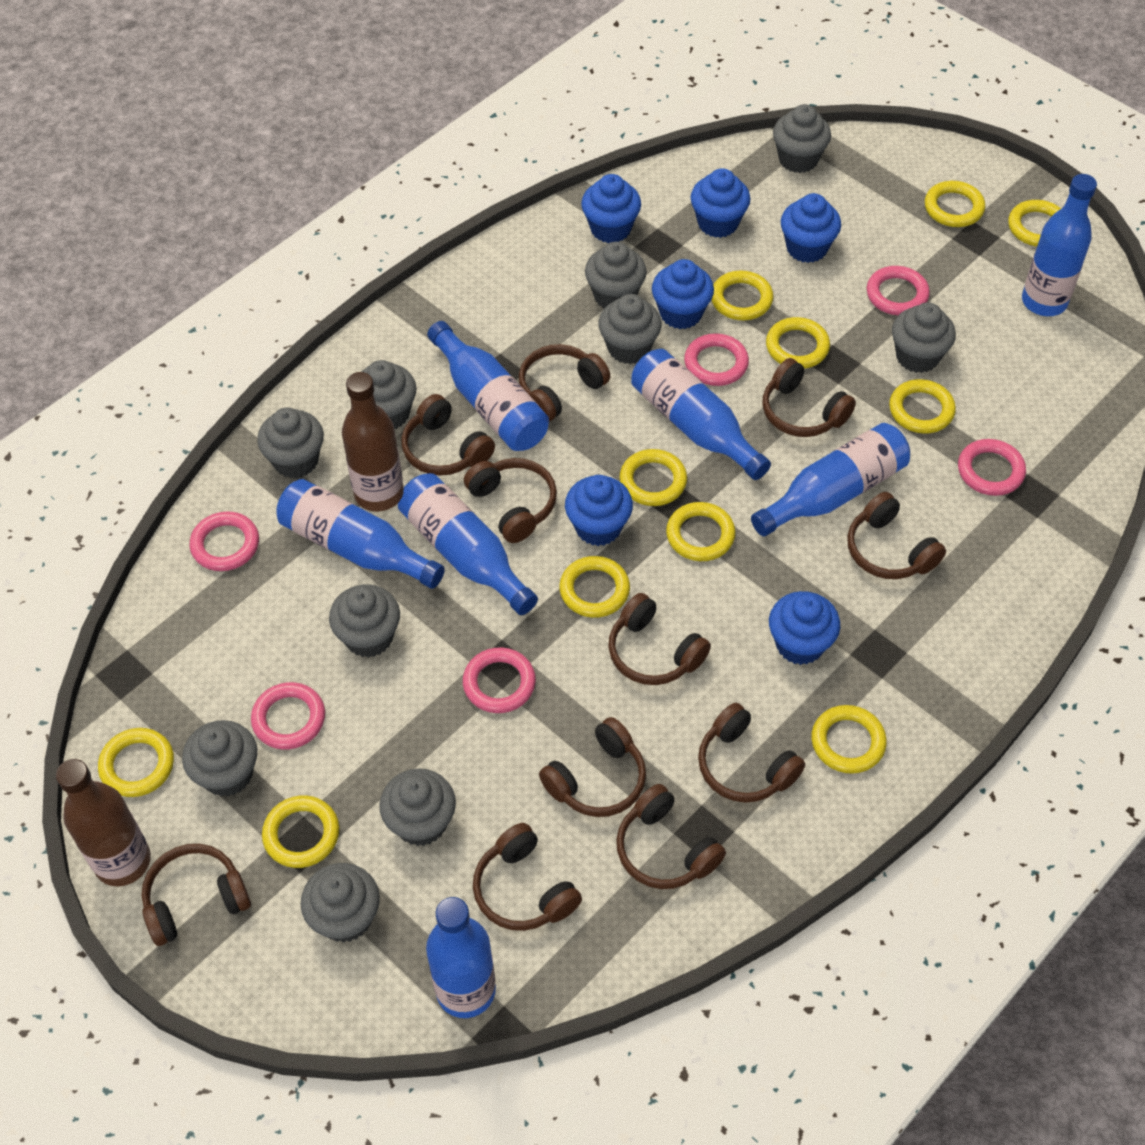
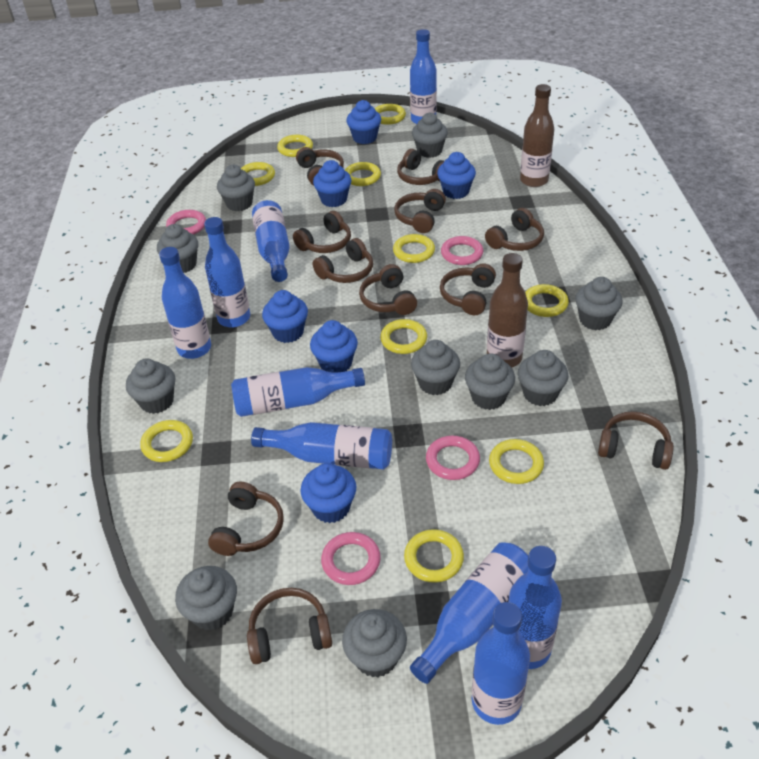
blue bottle: [276,479,445,589] [398,473,538,615] [426,897,496,1018] [427,321,549,451] [631,349,771,480] [751,423,910,536] [1022,174,1097,316] = 7 -> [159,247,211,359] [204,217,250,328] [231,367,365,417] [251,422,392,469] [252,200,290,282] [410,29,437,124] [410,542,529,684] [472,602,530,725] [508,546,562,669] = 9
pink ring: [190,511,259,571] [251,682,325,750] [463,647,536,713] [684,333,749,386] [867,266,930,315] [958,439,1026,496] = 6 -> [166,210,206,235] [321,532,380,585] [426,436,480,480] [441,236,483,265] = 4
yellow ring: [98,728,174,797] [262,795,339,868] [559,556,630,618] [620,449,687,506] [666,502,736,561] [711,271,773,320] [766,317,830,369] [811,705,887,774] [889,379,956,434] [925,181,985,227] [1008,200,1061,246] = 11 -> [140,420,193,462] [241,162,275,186] [277,135,313,157] [345,162,381,186] [375,104,406,125] [380,319,427,354] [393,234,435,263] [404,529,464,583] [489,439,544,484] [525,284,569,317] = 10

